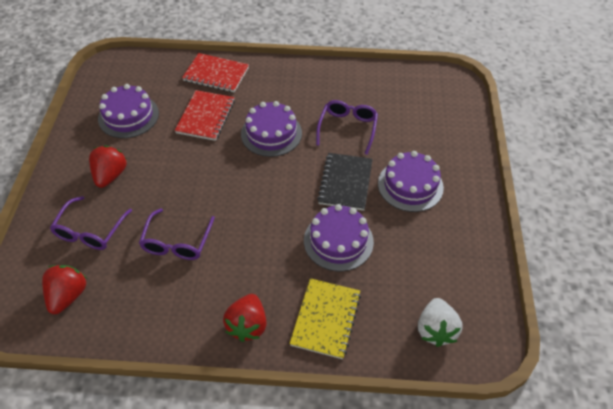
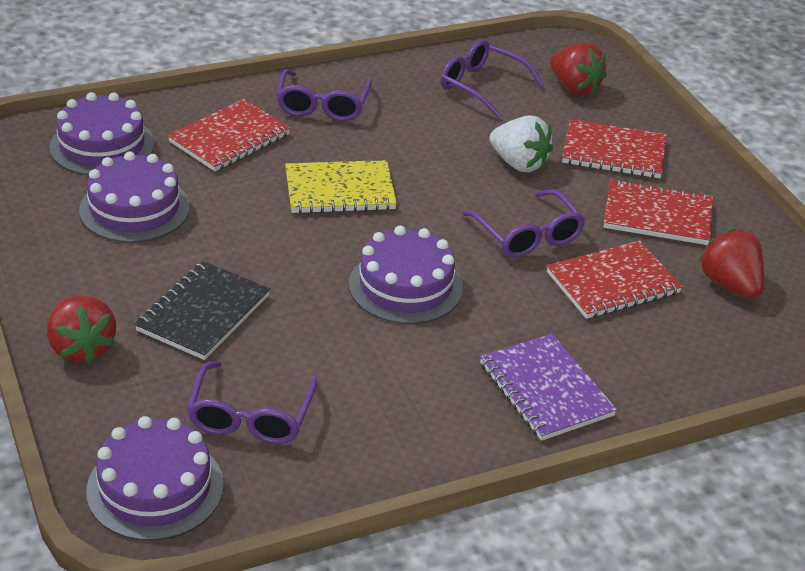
purple glasses: [50,196,132,250] [139,209,215,260] [316,100,378,155] = 3 -> [187,361,318,444] [276,69,372,121] [441,40,544,119] [462,189,585,258] = 4
purple notebook: none = 0 -> [480,334,617,441] = 1
red notebook: [175,90,235,141] [182,53,249,92] = 2 -> [168,99,291,171] [547,241,683,319] [562,119,667,178] [604,179,713,245] = 4

